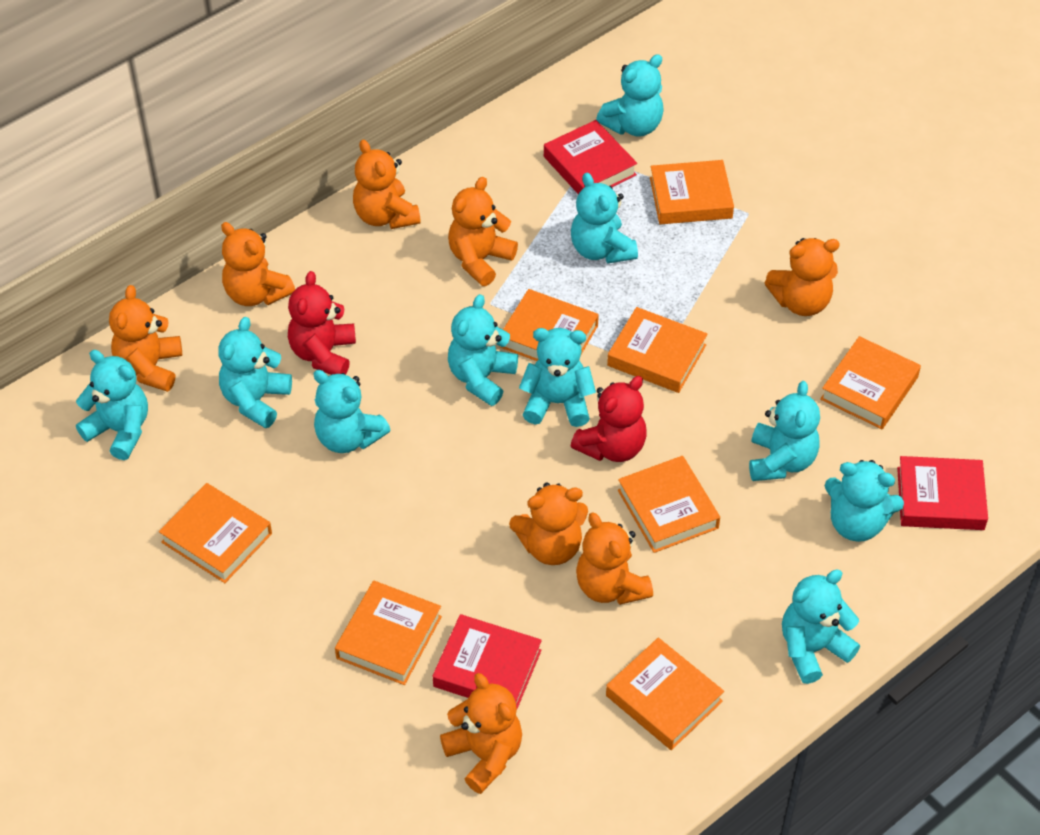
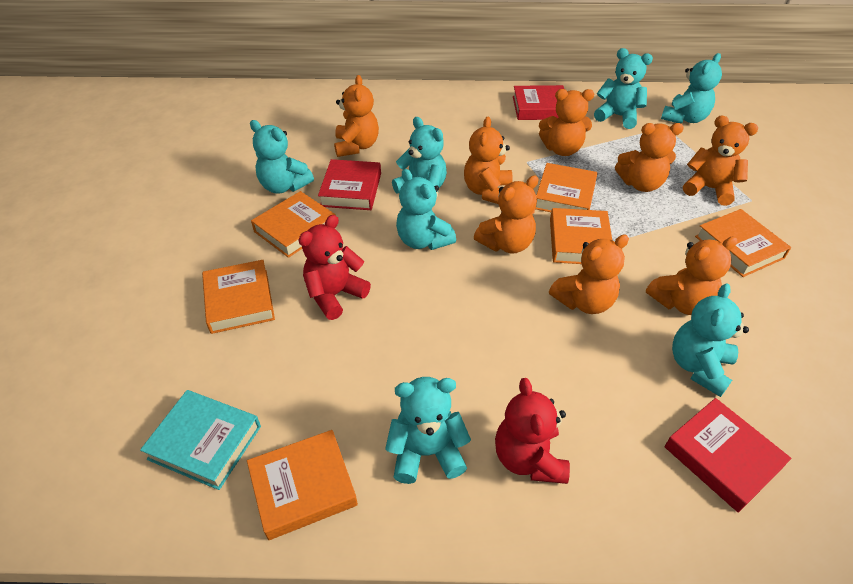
orange book: [159,483,272,583] [335,581,442,685] [499,289,599,361] [606,638,724,750] [607,307,708,393] [618,456,720,553] [650,160,734,224] [820,336,921,429] = 8 -> [202,260,275,334] [247,430,358,540] [251,191,336,258] [535,163,598,212] [550,208,613,264] [695,209,791,277] = 6
turquoise book: none = 0 -> [140,390,261,490] = 1
turquoise teddy bear: [76,350,148,460] [218,317,292,428] [313,370,390,453] [448,294,518,406] [519,328,596,427] [571,173,638,263] [596,54,664,137] [749,381,820,481] [782,569,860,684] [825,460,904,542] = 10 -> [250,120,314,194] [385,377,471,484] [392,117,447,194] [396,169,456,250] [594,48,653,129] [661,53,722,124] [672,283,749,397] = 7

